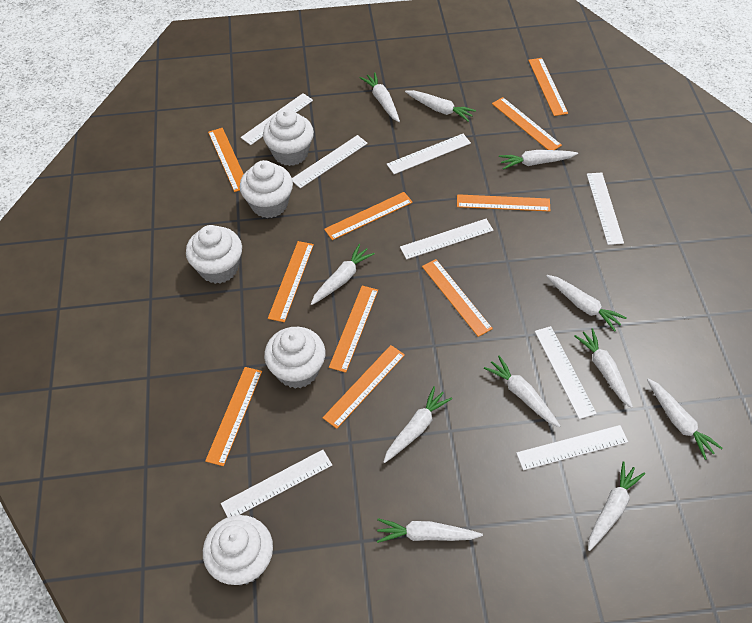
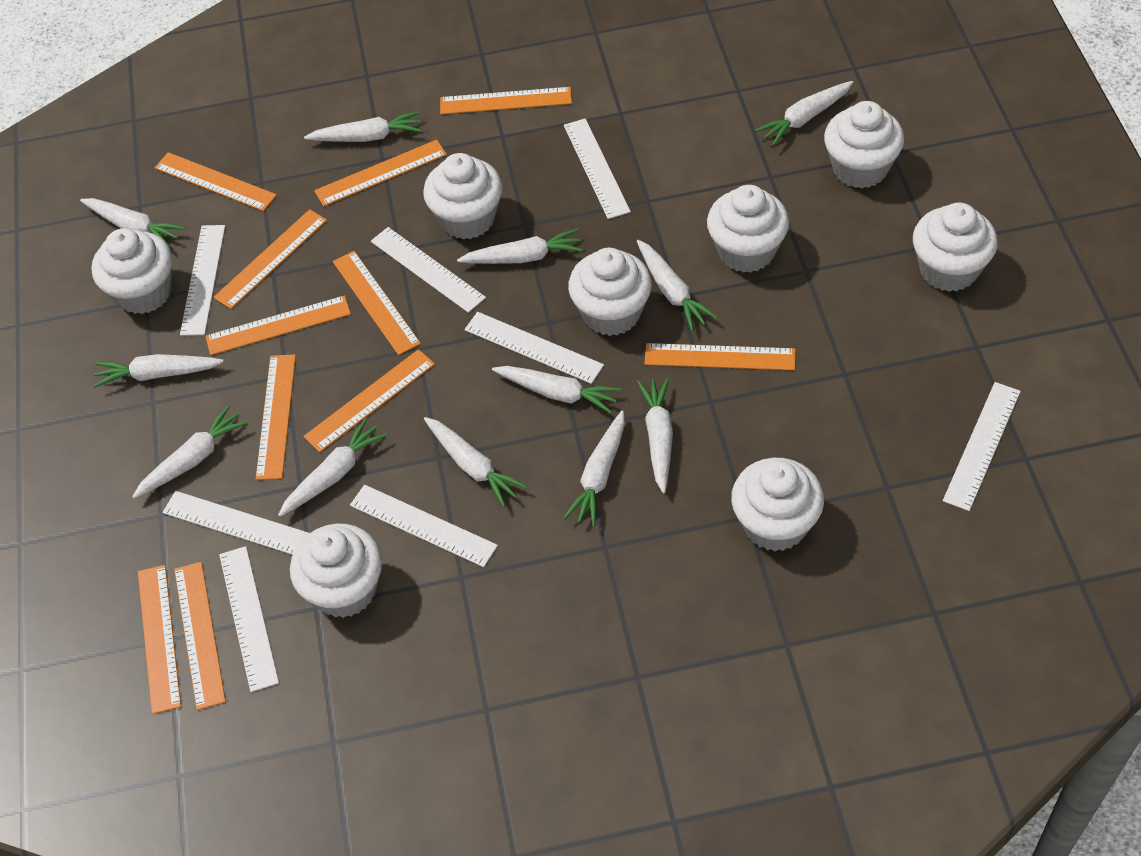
orange ruler: [205,367,262,466] [208,128,244,192] [268,241,314,322] [323,345,405,429] [324,192,413,240] [329,286,378,373] [422,259,493,337] [457,194,551,211] [492,97,562,150] [528,58,568,116] = 10 -> [138,565,181,714] [155,152,277,211] [174,562,226,710] [205,295,351,355] [213,209,327,309] [256,355,296,480] [303,349,435,452] [314,140,447,206] [333,251,421,355] [440,87,572,114] [645,343,796,370] = 11
white carrot: [311,244,375,305] [360,72,400,122] [377,518,483,543] [383,386,452,463] [405,90,476,122] [484,356,560,427] [499,150,578,170] [547,275,627,332] [574,328,633,408] [588,461,645,551] [647,378,723,460] = 11 -> [80,198,185,248] [93,354,224,387] [132,405,248,498] [278,418,387,517] [304,111,422,142] [424,417,527,507] [457,228,583,264] [492,366,621,414] [563,410,625,527] [637,240,718,331] [637,378,673,493] [755,81,853,146] = 12
white cupcake: [186,225,242,284] [203,515,273,585] [240,160,293,218] [263,109,314,166] [264,327,325,389] = 5 -> [92,228,172,314] [290,524,382,618] [423,153,503,240] [568,248,652,336] [707,185,789,273] [731,458,824,552] [824,101,904,188] [913,202,998,292] = 8

